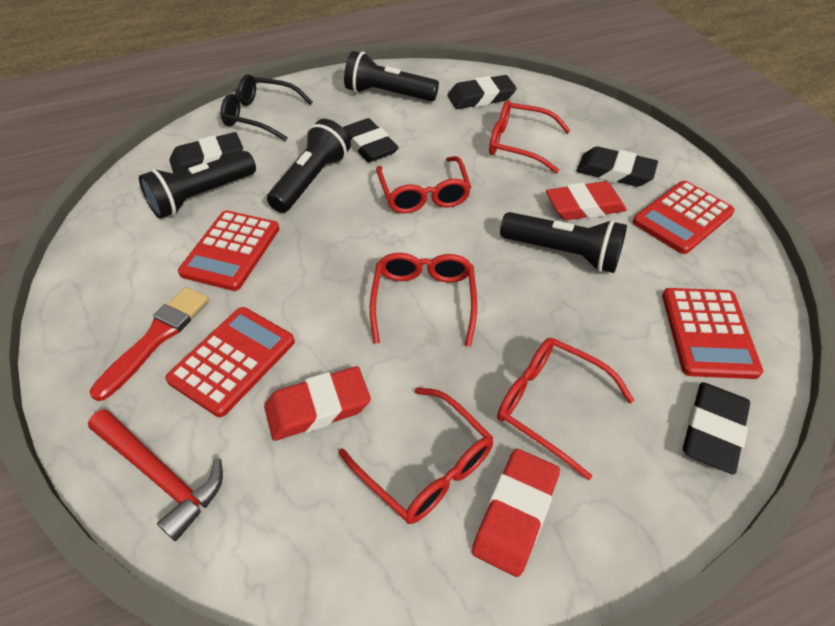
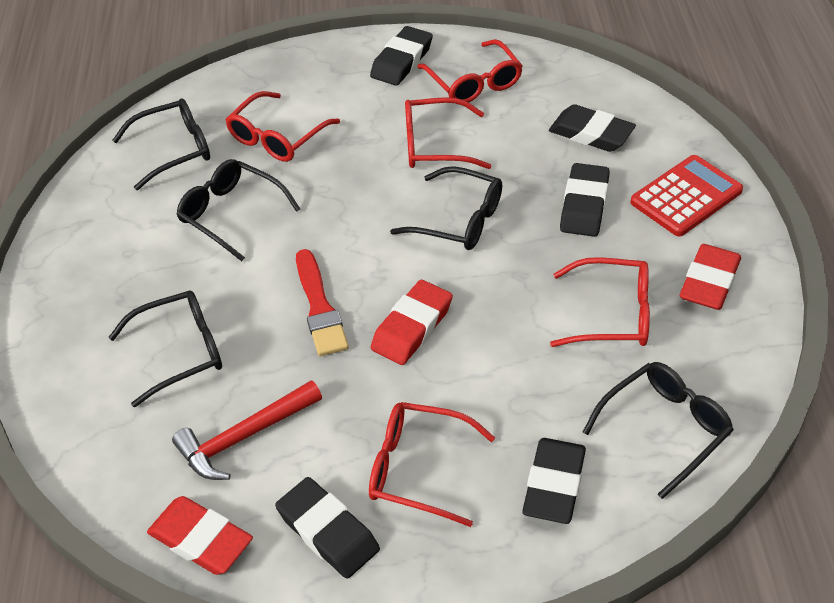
black flashlight: [139,151,256,219] [267,119,351,213] [344,51,439,101] [500,212,627,273] = 4 -> none = 0
black glasses: [221,74,313,141] = 1 -> [109,290,222,407] [113,99,210,190] [176,159,300,261] [390,166,502,250] [583,362,734,499] = 5
red calculator: [165,307,295,417] [178,210,279,291] [633,181,735,254] [662,288,763,379] = 4 -> [630,155,743,236] = 1

